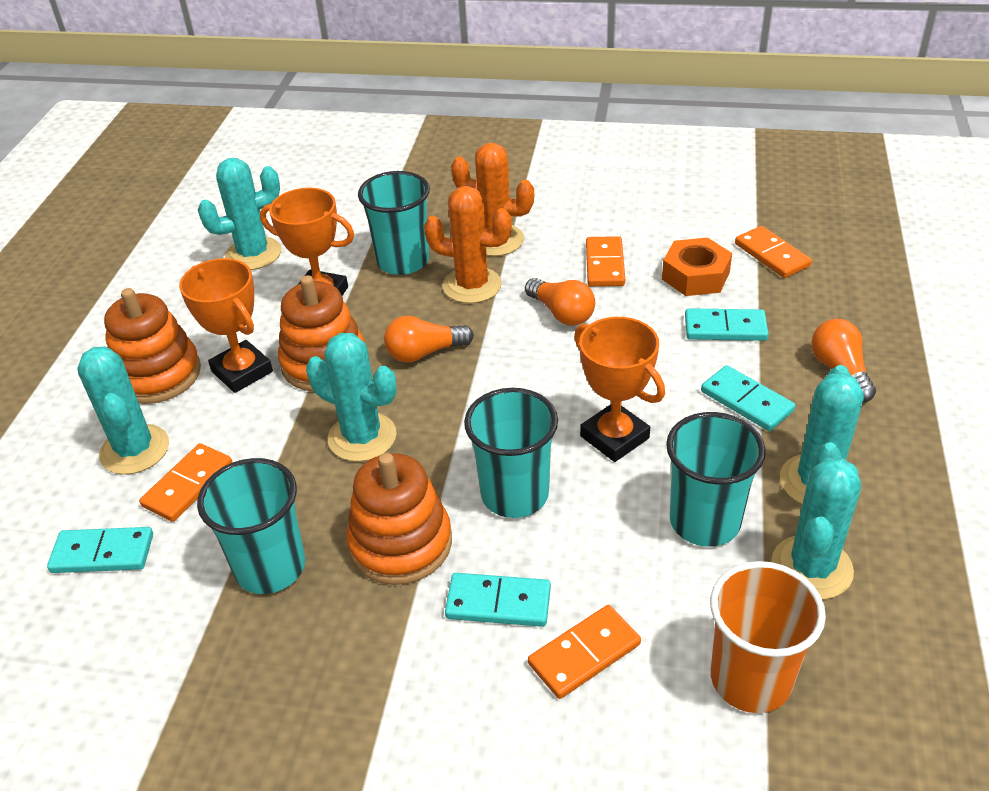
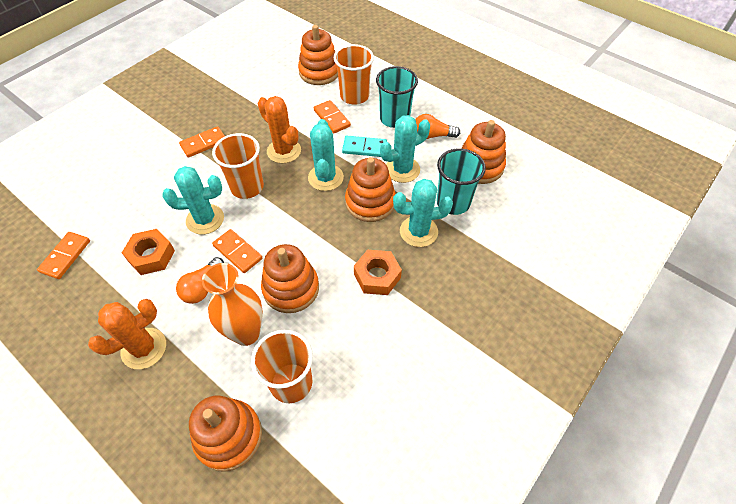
orange cup: [710,561,826,713] = 1 -> [212,133,264,199] [251,330,313,403] [334,44,374,105] = 3
orange light bulb: [384,316,474,363] [525,278,595,326] [811,319,876,402] = 3 -> [176,257,224,304] [415,114,460,139] = 2
orange nut: [662,237,732,296] = 1 -> [122,229,175,275] [354,250,402,295] = 2
orange stacking toy: [104,288,201,404] [278,275,365,392] [346,453,452,585] = 3 -> [189,396,262,472] [261,244,319,313] [298,25,338,85] [345,157,396,222] [462,120,506,184] = 5
orange trophy: [179,258,273,393] [260,188,354,295] [574,317,665,462] = 3 -> none = 0
orange vase: none = 0 -> [202,263,263,346] = 1
turquoise cactus: [77,346,169,475] [198,158,281,270] [306,333,397,462] [771,457,861,600] [780,365,864,504] = 5 -> [162,166,224,234] [308,119,344,191] [380,115,430,183] [393,179,453,247] = 4
turquoise cup: [197,458,305,594] [358,171,430,275] [464,388,558,518] [666,412,766,547] = 4 -> [376,66,418,128] [436,148,486,215] = 2
turquoise domino: [47,527,153,573] [445,573,551,627] [685,308,769,341] [701,365,795,431] = 4 -> [342,136,387,157] = 1

